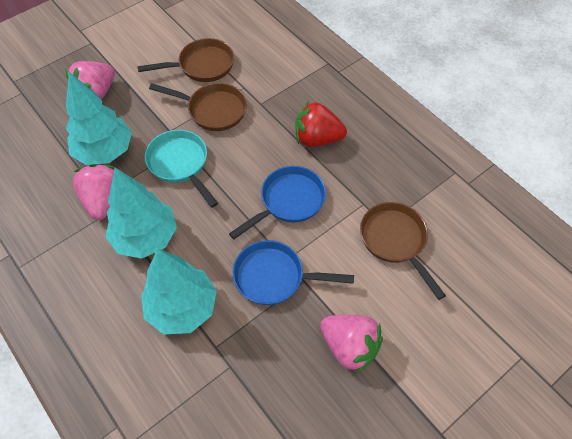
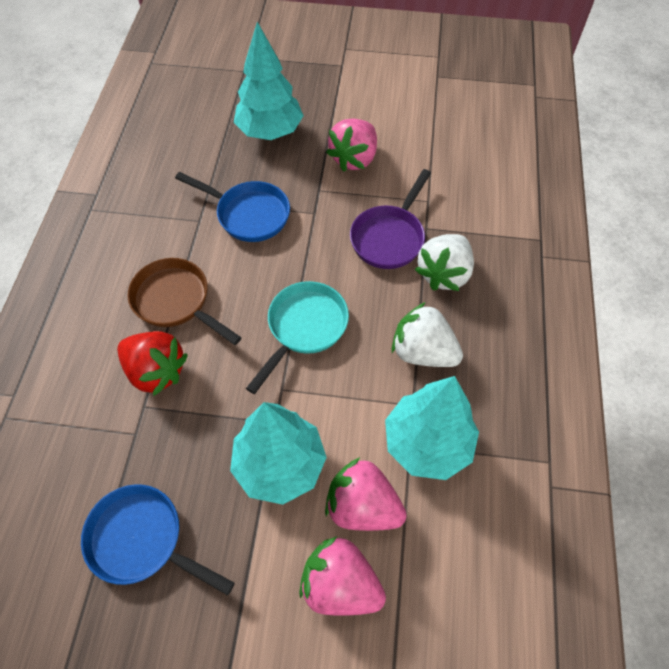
brown pan: [137,38,234,82] [149,83,247,131] [360,202,446,300] = 3 -> [127,258,242,345] = 1
purple pan: none = 0 -> [350,169,431,269] = 1
white strawberry: none = 0 -> [392,302,463,367] [415,234,474,291] = 2

